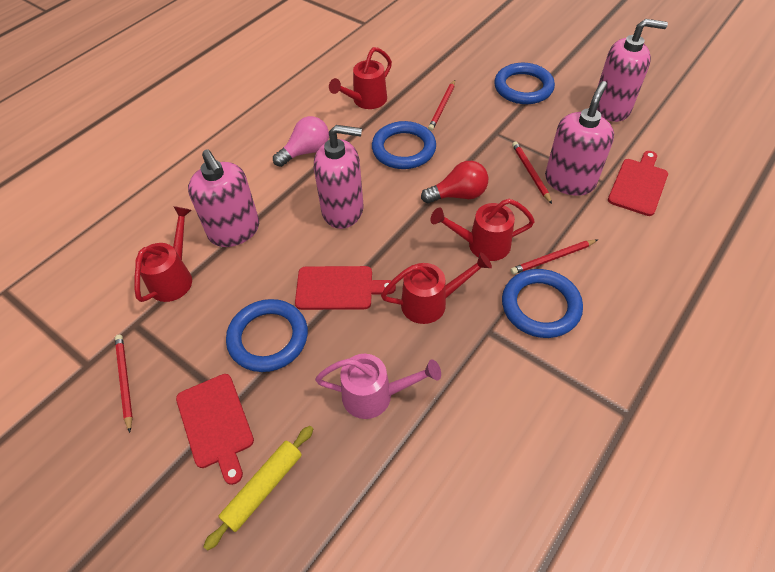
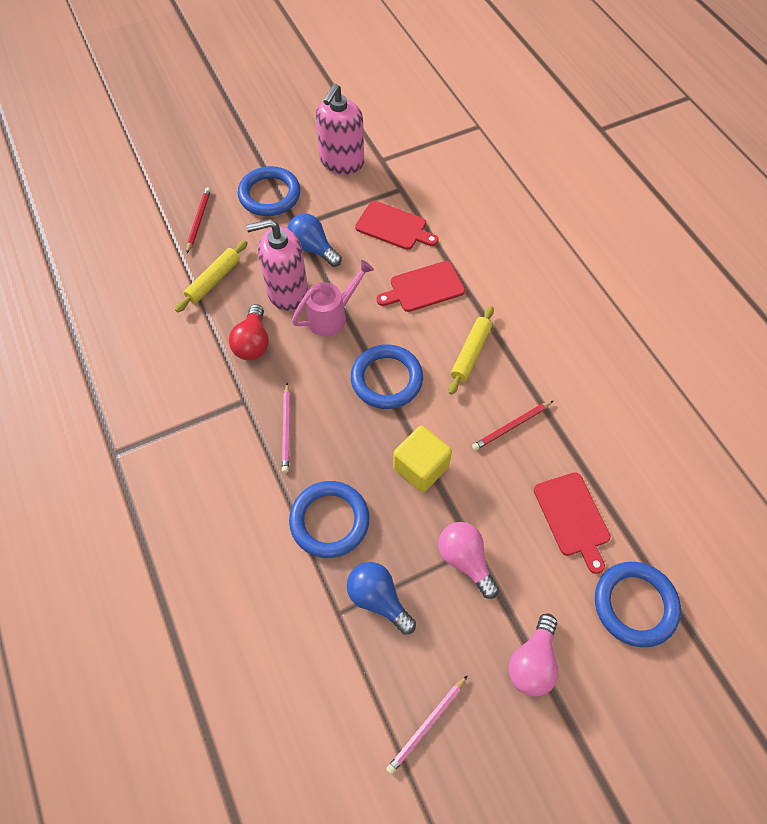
blue light bulb: none = 0 -> [287,213,342,267] [347,562,416,635] = 2
pink light bulb: [273,116,329,167] = 1 -> [438,522,499,599] [508,614,559,697] = 2
pink pencil: none = 0 -> [282,383,290,473] [386,675,468,775] = 2
pink soap dispenser: [188,149,259,247] [314,125,363,229] [545,81,614,196] [597,19,668,122] = 4 -> [246,219,308,311] [316,84,364,175] = 2
red pencil: [115,335,133,433] [428,80,455,131] [510,240,597,274] [512,142,552,204] = 4 -> [186,187,211,253] [472,401,553,451] = 2
red watering can: [134,206,192,302] [329,47,392,109] [381,252,492,324] [431,199,535,261] = 4 -> none = 0
yellow cube: none = 0 -> [393,426,452,492] = 1
yellow rolling pin: [203,426,313,551] = 1 -> [175,240,248,313] [449,306,494,395] = 2

